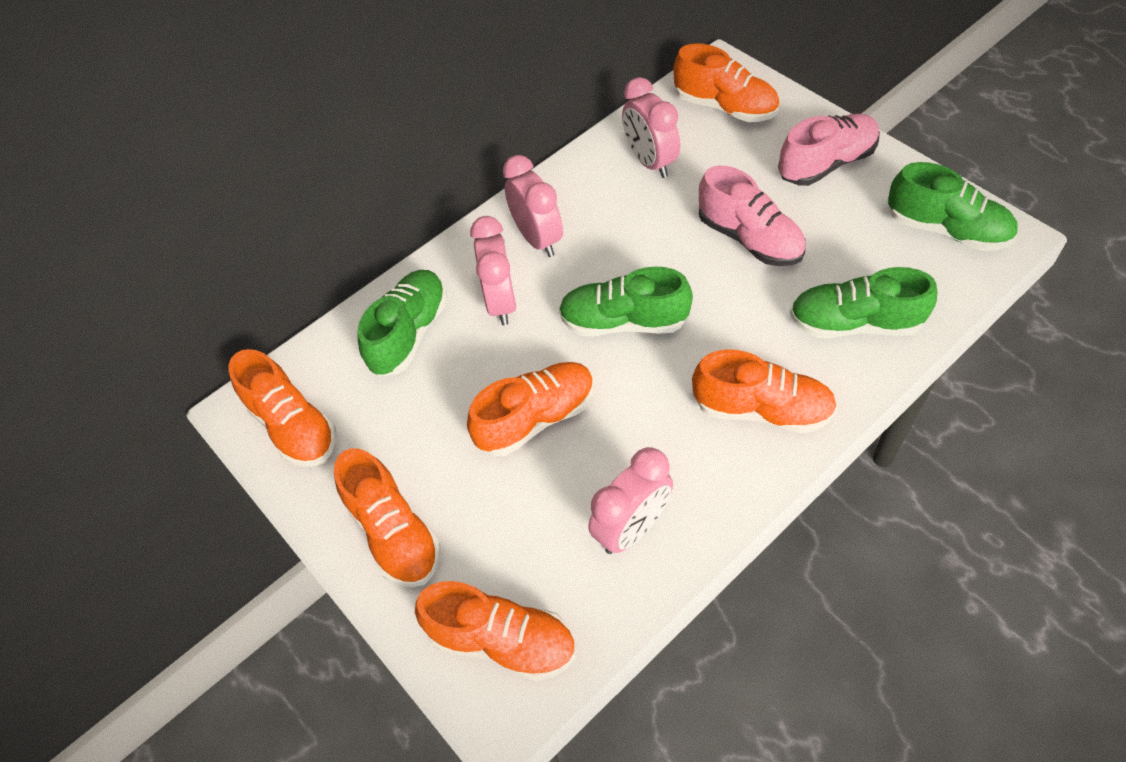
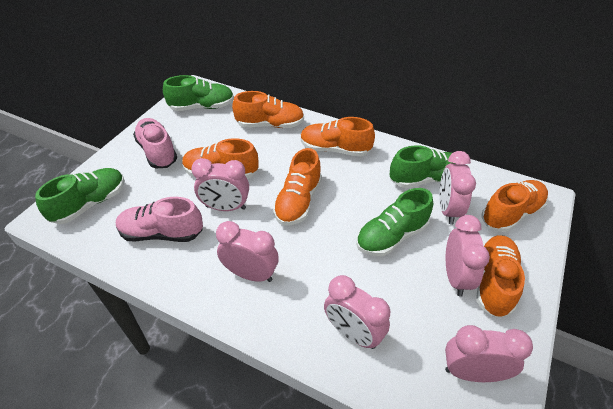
pink clock: [470,216,517,325] [503,155,563,257] [588,447,673,554] [622,77,680,178] = 4 -> [191,158,249,211] [216,221,279,282] [324,275,390,349] [439,151,476,225] [445,325,533,382] [446,215,490,297] = 6

